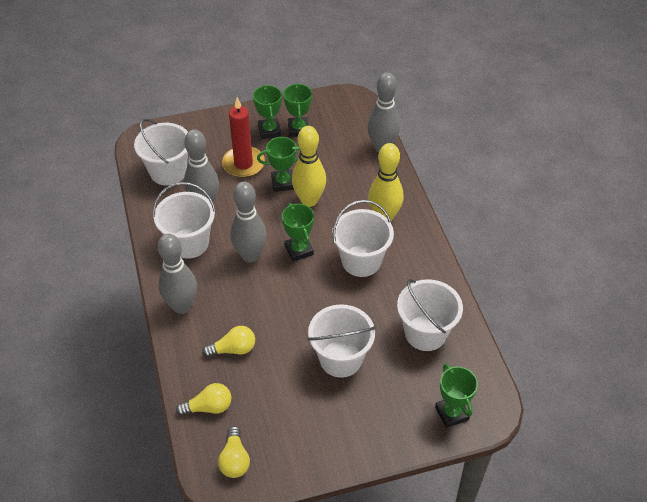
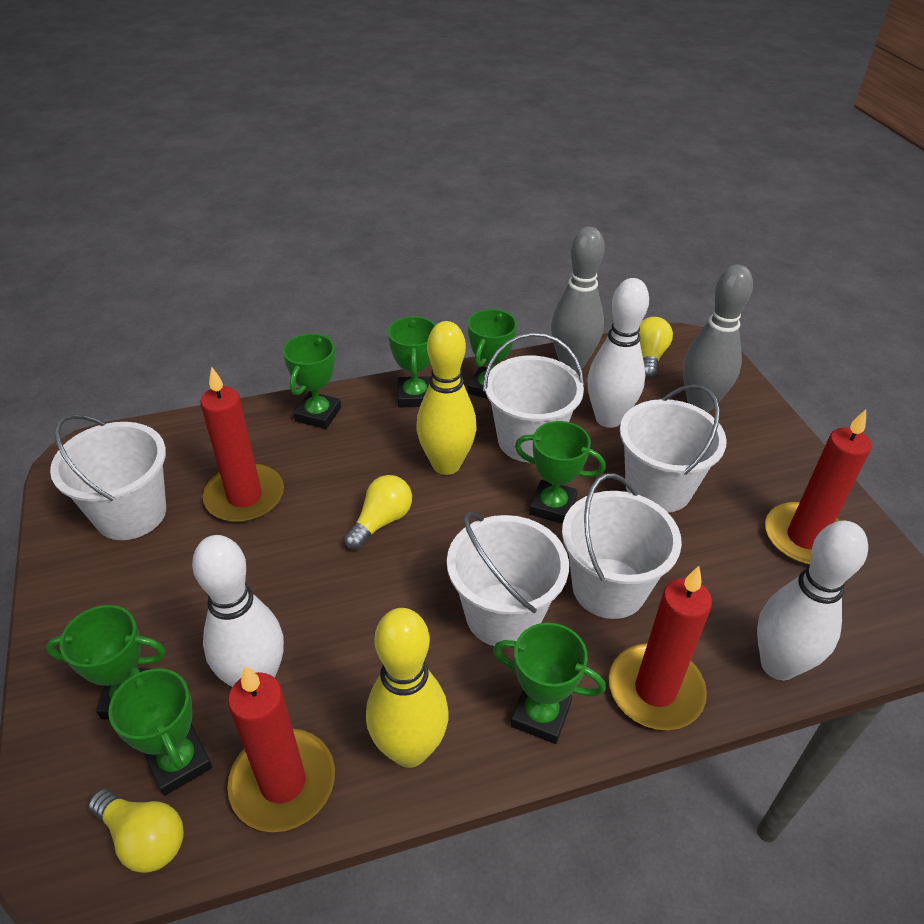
green trophy: [253,85,282,139] [257,137,300,192] [282,203,314,262] [283,83,312,137] [435,363,478,428] = 5 -> [46,605,166,719] [109,667,212,796] [283,334,341,429] [388,316,435,408] [468,309,517,399] [493,623,606,744] [515,421,606,524] = 7
grey bowling pin: [158,234,197,314] [184,129,219,203] [230,182,267,262] [367,72,400,153] = 4 -> [551,227,605,372] [683,265,753,412] = 2
red candle: [222,97,265,178] = 1 -> [200,367,284,523] [227,666,335,832] [609,566,712,730] [765,410,872,565] = 4
white bowling pin: none = 0 -> [192,535,284,687] [587,278,649,428] [757,521,868,680] = 3

